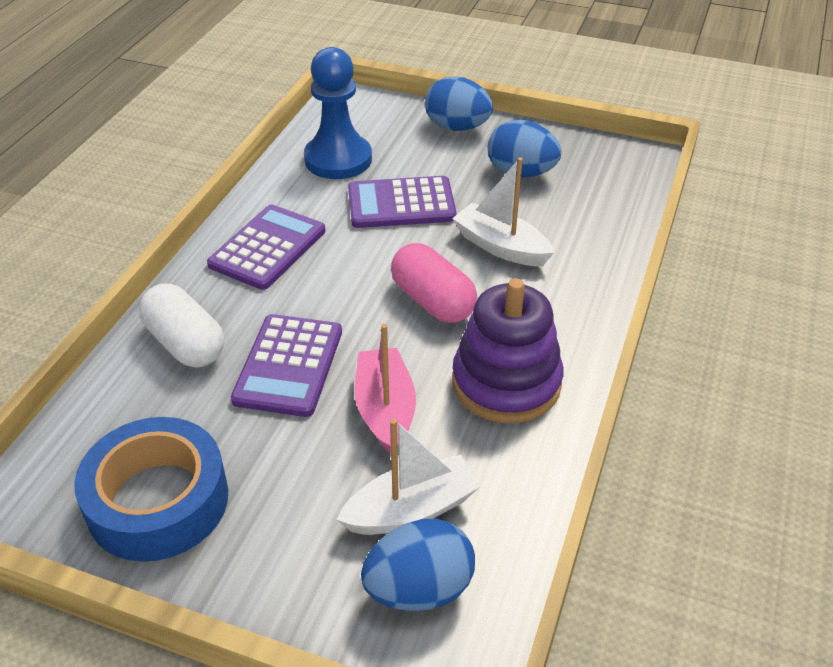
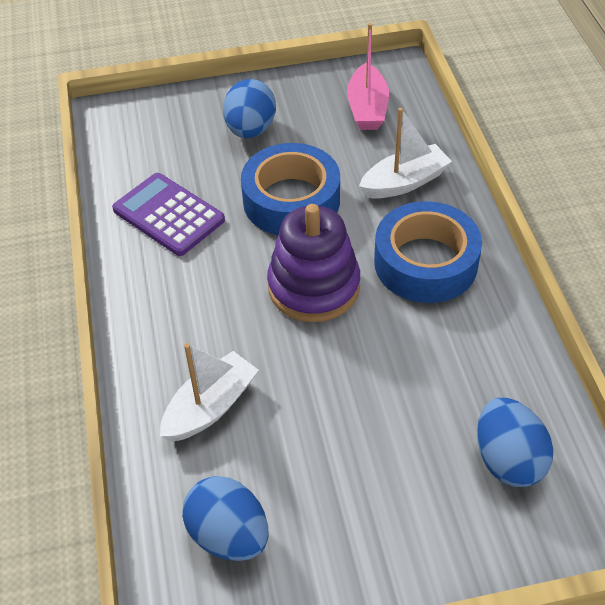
blue pawn: [304,47,372,179] = 1 -> none = 0
blue tape: [74,417,228,562] = 1 -> [241,143,340,235] [374,201,482,303] = 2
pink capsule: [391,243,477,323] = 1 -> none = 0
purple calculator: [207,205,325,290] [231,314,342,417] [348,176,456,228] = 3 -> [112,173,225,256] = 1
white capsule: [139,284,224,368] = 1 -> none = 0

